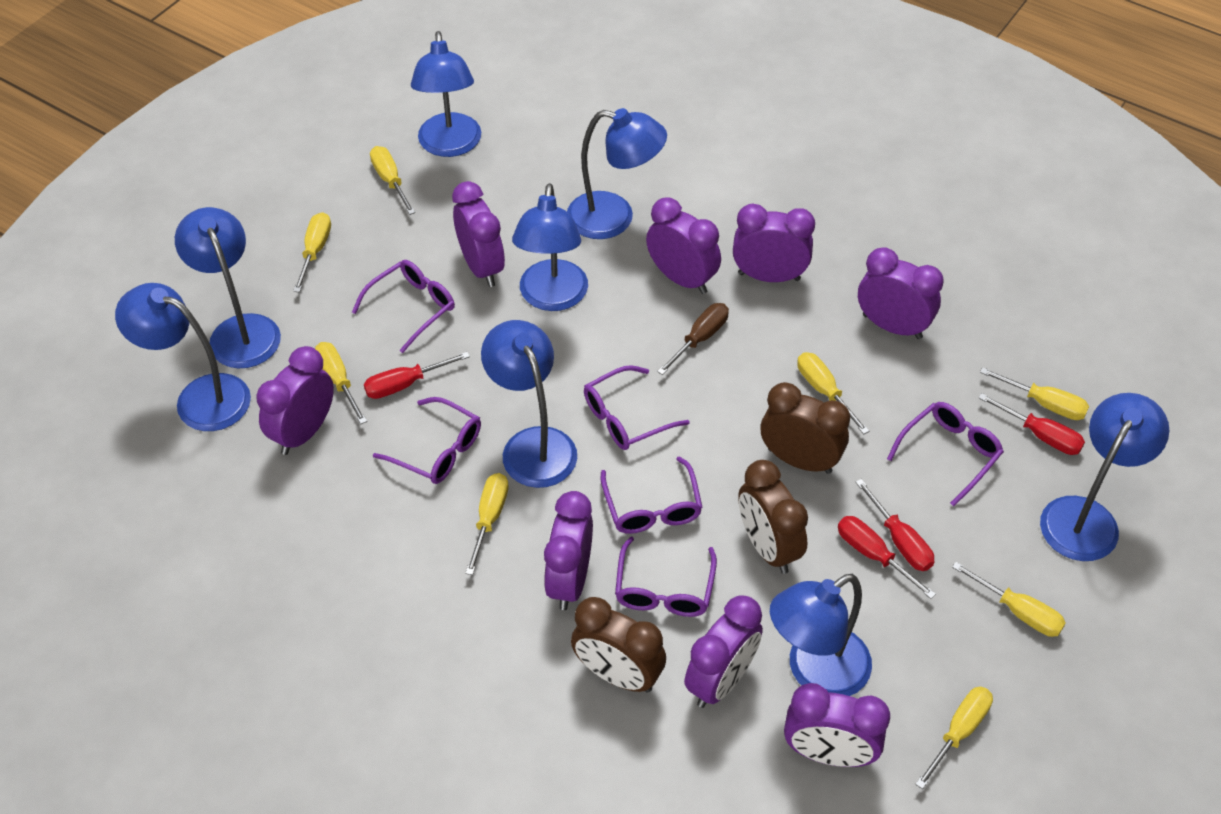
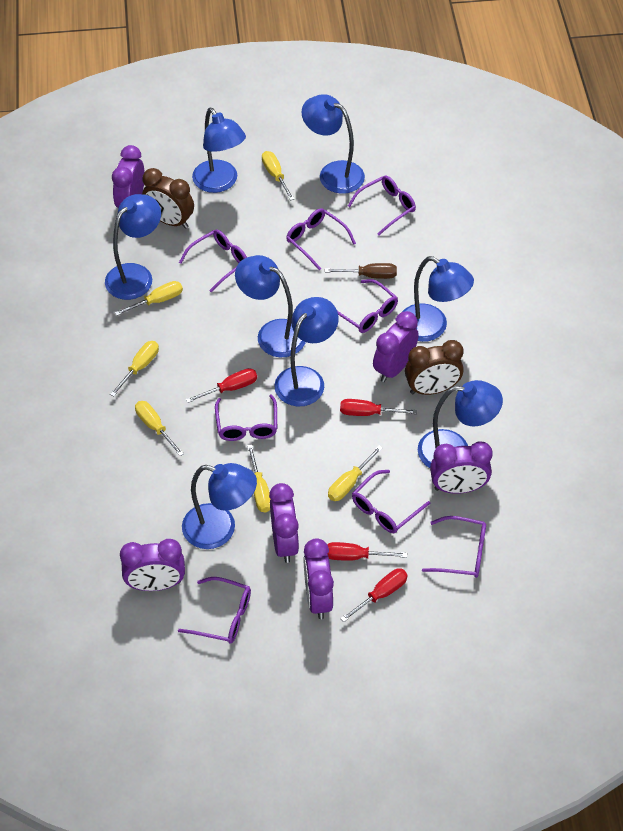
brown clock: [571,597,666,693] [738,460,808,574] [761,382,850,474] = 3 -> [142,168,194,229] [405,340,464,395] = 2
purple clock: [256,346,334,455] [452,181,505,287] [544,491,593,610] [646,198,721,294] [684,595,763,708] [733,203,815,282] [784,683,890,767] [858,247,944,339] = 8 -> [112,145,145,208] [120,539,185,591] [269,483,299,563] [304,538,334,619] [373,311,419,382] [430,441,493,494] = 6
purple glasses: [352,260,455,353] [373,397,481,484] [584,365,690,450] [601,456,703,534] [615,536,717,617] [887,402,1004,506] = 6 -> [178,577,251,644] [179,229,247,292] [215,394,277,441] [286,208,356,270] [337,279,398,333] [348,176,416,235] [352,470,430,533] [422,516,486,578] = 8
yellow screwdriver: [293,212,331,292] [315,342,367,424] [370,146,415,215] [465,473,509,575] [797,352,869,434] [915,687,993,789] [952,562,1066,637] [980,367,1089,420] = 8 -> [110,341,159,396] [115,281,183,316] [135,401,184,456] [247,444,270,512] [262,151,294,200] [328,446,383,501] = 6

